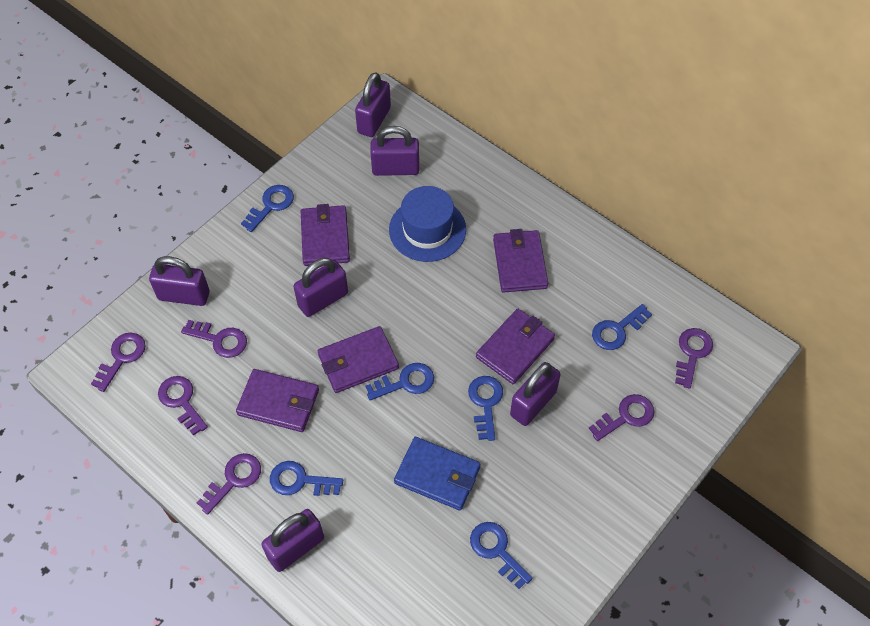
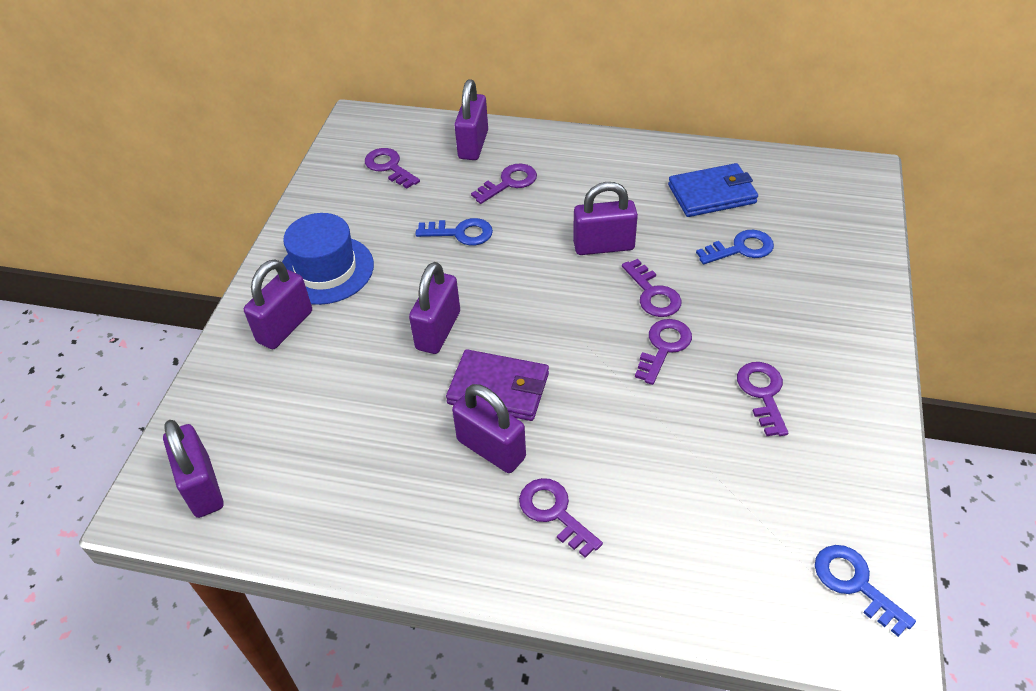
blue key: [241,185,294,232] [270,461,343,496] [366,363,434,400] [468,376,503,441] [470,522,533,589] [592,304,652,350] = 6 -> [415,218,493,246] [696,230,774,264] [815,545,916,637] = 3
purple wallet: [236,369,319,432] [301,204,350,266] [318,326,399,393] [476,309,555,384] [493,229,548,293] = 5 -> [446,349,549,421] = 1

